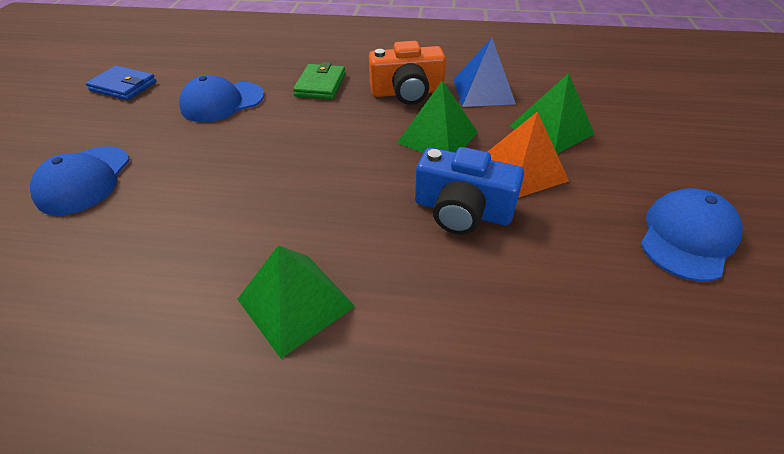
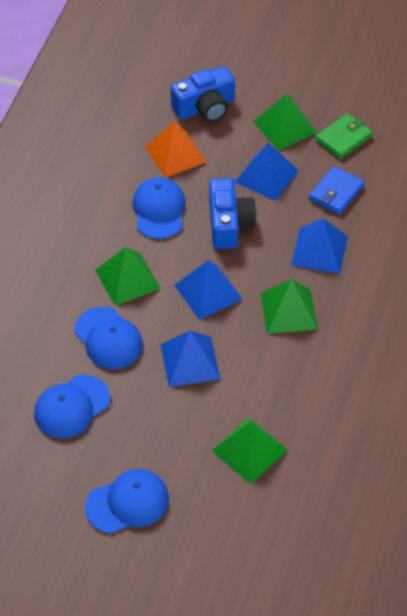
blue camera: [415,147,524,234] = 1 -> [171,66,235,122] [209,178,256,249] = 2
blue cap: [30,146,130,215] [179,75,264,122] [640,188,743,282] = 3 -> [34,374,110,439] [74,307,143,369] [85,469,169,534] [132,177,186,239] = 4
blue pyramid: [453,38,516,107] = 1 -> [161,331,220,387] [175,260,242,320] [235,143,299,201] [291,218,348,274] = 4
green pyramid: [237,245,355,358] [397,80,478,153] [510,73,594,154] = 3 -> [95,247,161,306] [212,418,288,484] [253,93,317,150] [261,279,318,334] = 4
orange camera: [369,41,446,105] = 1 -> none = 0

